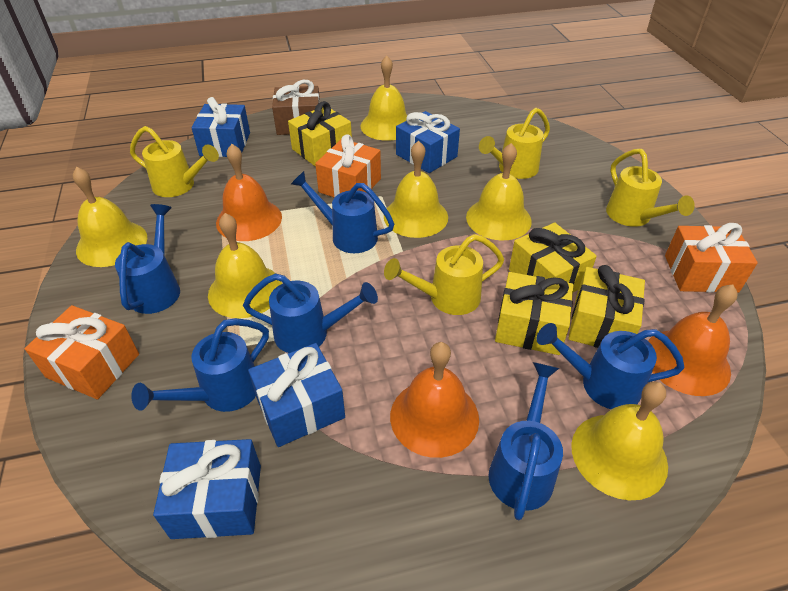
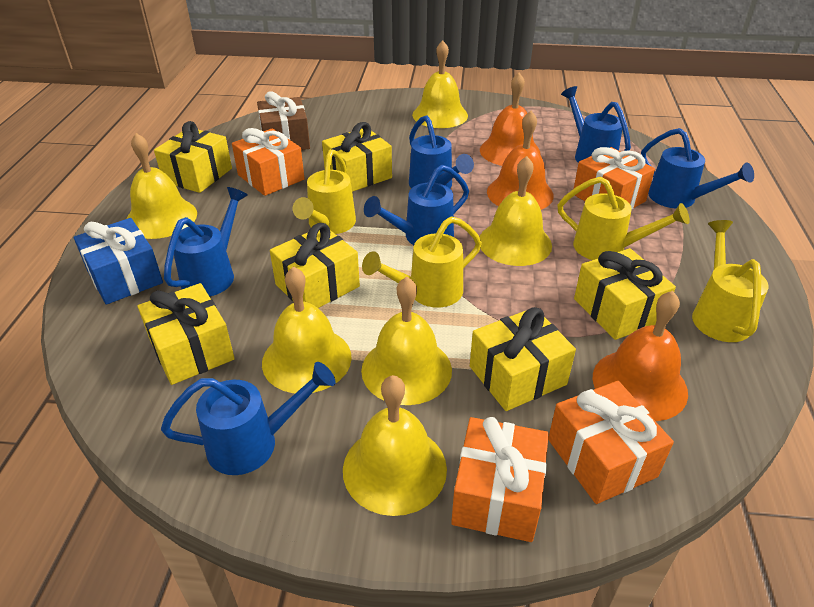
blue gift: [153,439,261,539] [192,97,250,157] [248,343,345,447] [396,111,460,173] = 4 -> [74,218,163,305] = 1
orange gift: [25,305,139,399] [315,134,381,198] [665,223,758,293] = 3 -> [232,128,305,196] [451,417,549,542] [548,381,674,504] [574,147,655,209] = 4
yellow gift: [288,101,352,167] [495,272,573,355] [509,223,597,292] [568,265,645,348] = 4 -> [138,283,235,385] [154,121,232,193] [270,223,360,308] [322,122,392,192] [470,307,576,411] [574,248,676,340] = 6

